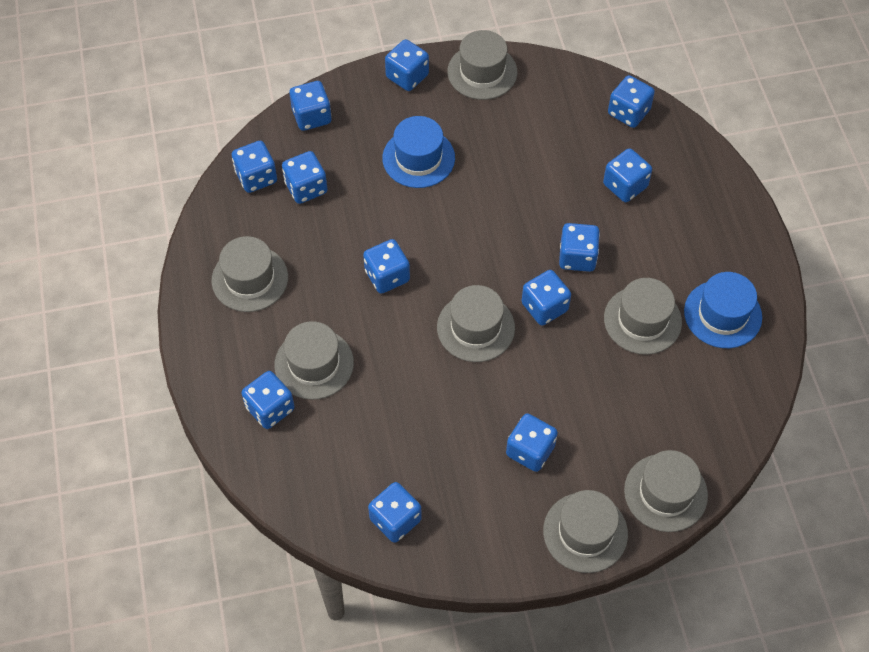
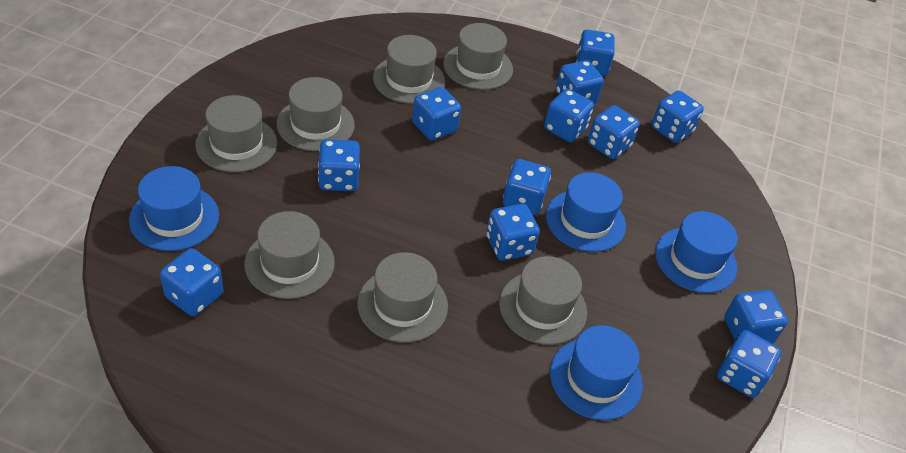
blue hat: [382,116,455,188] [684,272,762,348] = 2 -> [129,166,219,251] [546,172,626,252] [550,325,643,420] [655,211,738,293] = 4

